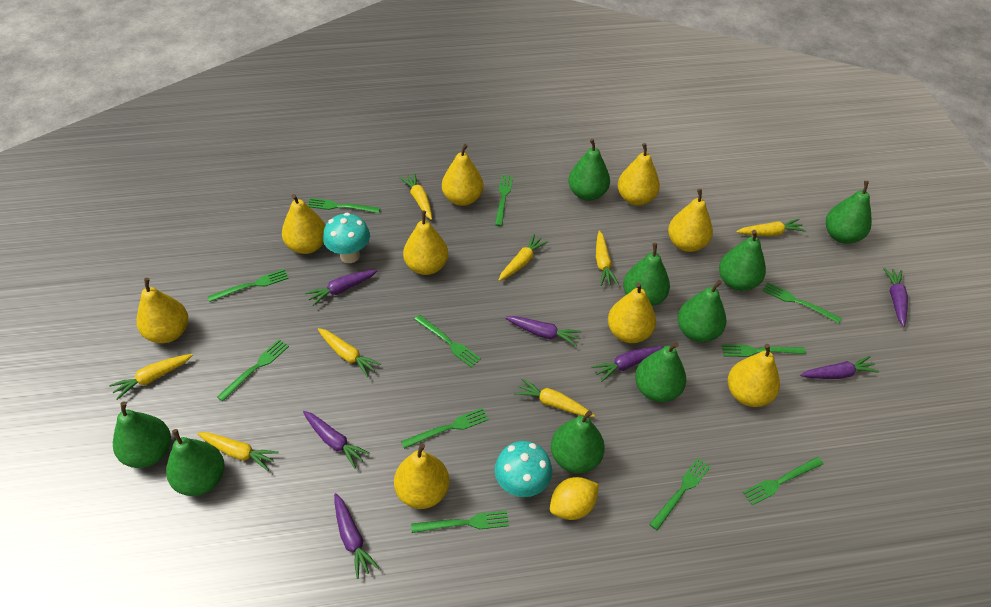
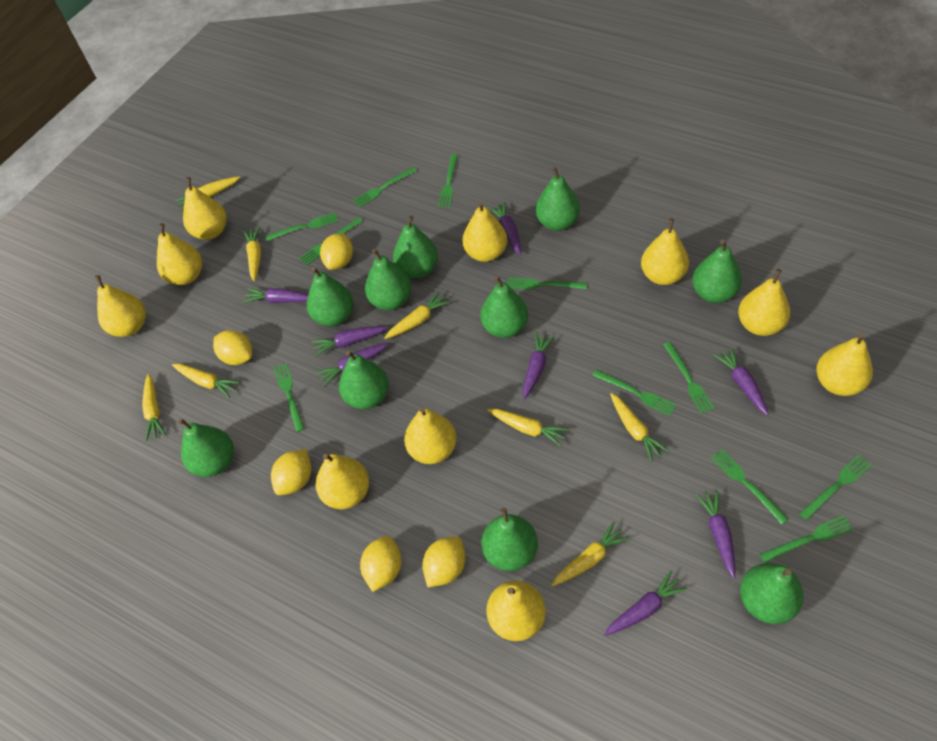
green pear: [113,402,171,468] [166,429,225,496] [551,410,605,473] [569,139,610,201] [623,243,670,306] [635,342,686,402] [678,280,726,342] [719,230,766,291] [826,181,872,244] = 9 -> [178,418,234,477] [307,267,353,326] [339,351,389,409] [365,249,411,310] [393,216,438,278] [480,276,528,338] [481,508,538,571] [536,166,580,231] [692,239,742,303] [740,563,804,624] = 10
purple carrot: [303,411,370,469] [305,270,377,306] [334,493,379,579] [505,316,581,346] [592,346,665,382] [800,356,879,379] [884,268,908,327] = 7 -> [243,288,308,303] [311,326,387,357] [315,343,389,387] [488,202,521,254] [523,332,555,400] [604,571,687,636] [696,490,735,578] [713,347,769,415] = 8
turquoise mushroom: [323,212,370,263] [495,441,552,497] = 2 -> none = 0
yellow lemon: [550,477,599,520] = 1 -> [213,330,252,365] [271,449,311,495] [320,234,353,270] [360,536,402,592] [422,536,466,587] = 5
yellow pear: [137,278,188,343] [282,194,325,254] [394,443,450,509] [403,211,448,275] [442,144,483,206] [608,282,656,343] [618,143,660,206] [668,189,713,252] [728,344,780,407] = 9 -> [95,275,146,337] [157,223,202,285] [183,177,227,240] [316,454,369,509] [404,407,457,464] [462,201,508,262] [486,580,546,641] [641,218,689,285] [738,269,790,336] [816,333,873,396] = 10

